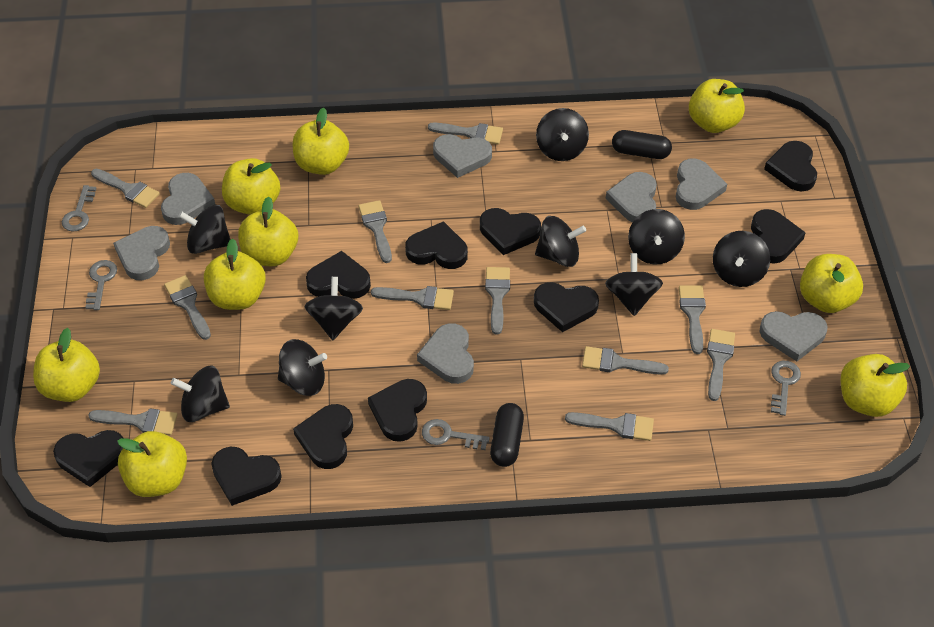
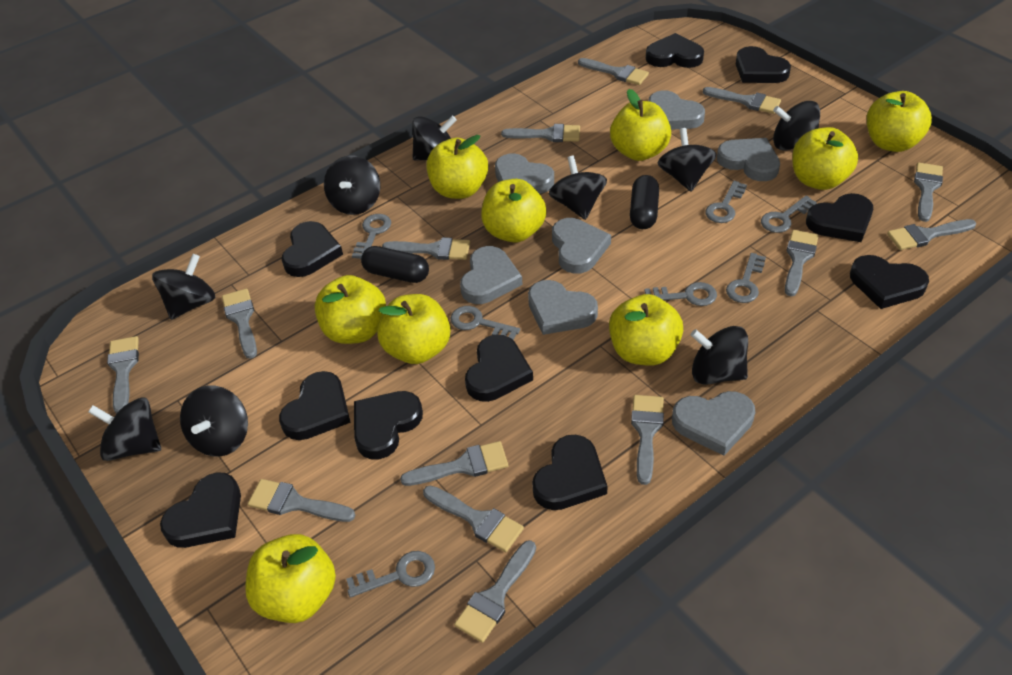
grey brush: [88,408,178,435] [91,169,160,208] [164,275,211,340] [359,200,392,263] [371,286,454,310] [428,123,503,145] [485,267,510,335] [565,412,654,441] [582,346,669,375] [679,285,706,354] [707,329,735,401] = 11 -> [107,336,139,413] [222,289,257,359] [248,479,356,522] [382,237,470,260] [400,441,508,486] [423,485,524,552] [454,540,536,643] [501,124,580,142] [578,58,649,85] [631,395,664,485] [703,87,781,114] [785,230,819,296] [887,219,976,250] [914,162,943,222] = 14
grey key: [62,185,97,231] [85,260,117,310] [422,419,490,450] [771,361,801,416] = 4 -> [346,551,435,598] [352,214,391,260] [450,306,520,340] [645,282,717,306] [705,181,747,223] [726,253,766,303] [761,196,817,233] = 7

